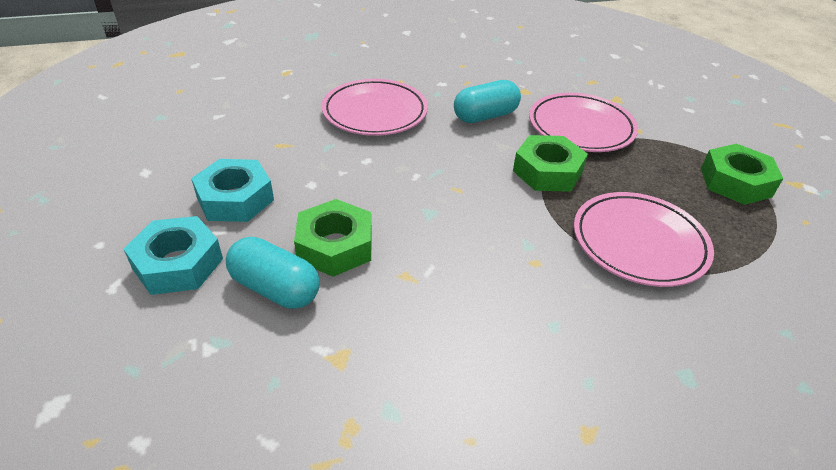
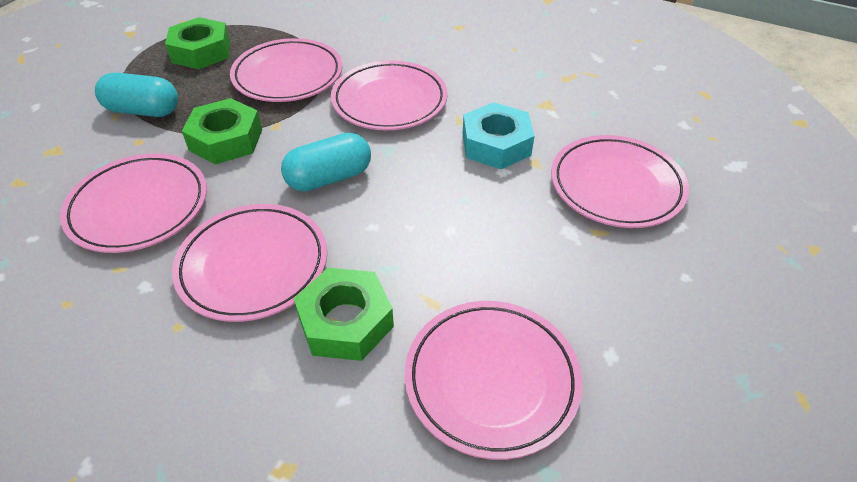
pink plate: [322,79,428,136] [529,93,638,152] [574,192,714,287] = 3 -> [60,154,207,253] [172,204,327,322] [230,38,343,102] [331,61,448,130] [405,301,582,460] [551,135,689,228] = 6
turquoise nut: [124,216,223,295] [191,159,274,222] = 2 -> [463,102,535,169] = 1

